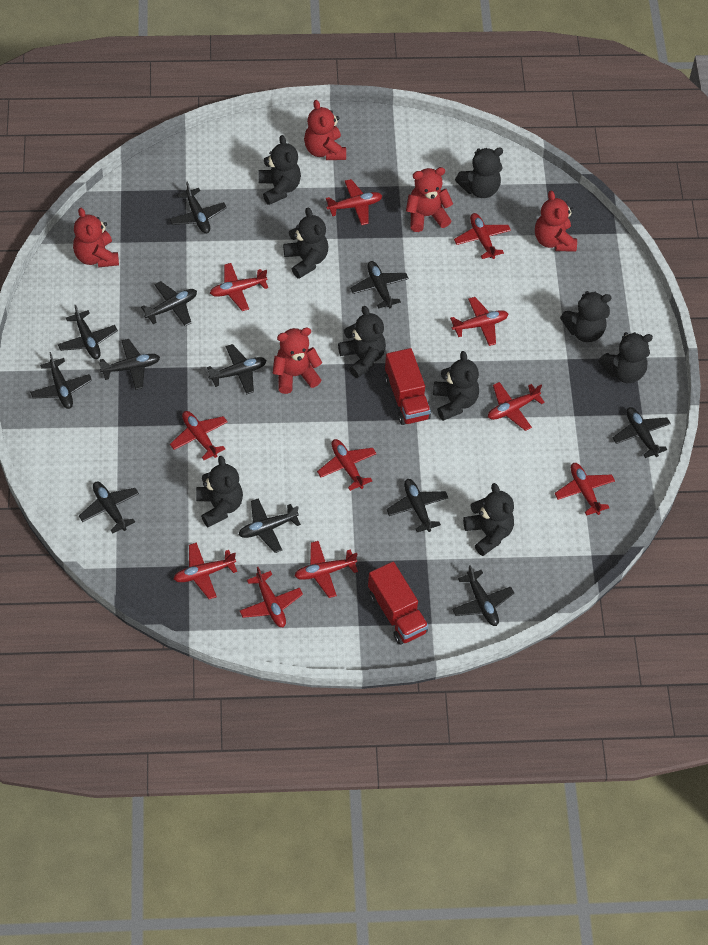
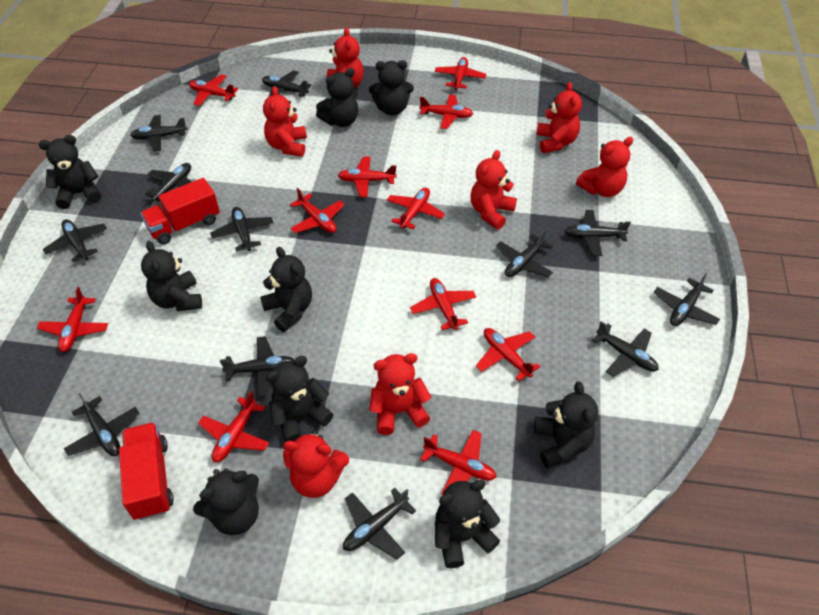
red teddy bear: [73,208,119,268] [273,328,322,394] [304,100,346,160] [406,167,453,232] [535,190,577,252] = 5 -> [263,86,307,157] [283,430,349,498] [327,28,364,96] [369,353,431,435] [470,150,517,230] [537,82,582,153] [576,137,633,197] = 7

